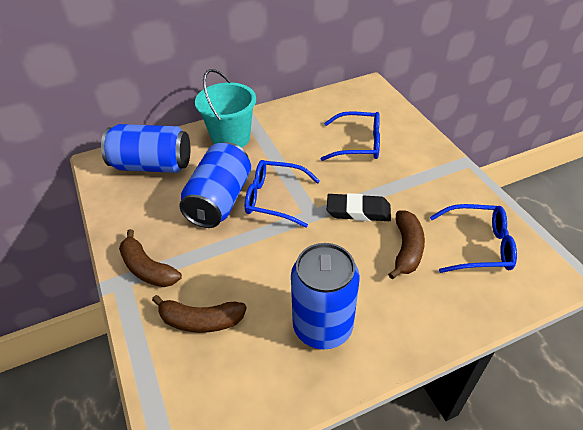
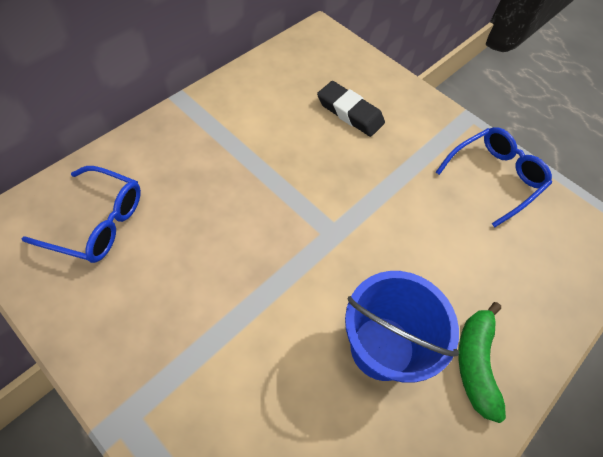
blue bucket: none = 0 -> [345,271,459,383] = 1
blue can: [101,124,190,173] [179,142,251,228] [291,243,360,350] = 3 -> none = 0
blue glasses: [245,160,320,228] [321,111,380,161] [430,204,517,273] = 3 -> [21,166,141,263] [436,127,552,227] = 2
brown banana: [119,229,182,287] [152,295,247,333] [388,210,425,279] = 3 -> none = 0
green banana: none = 0 -> [459,302,506,423] = 1
turquoise bucket: [195,69,256,148] = 1 -> none = 0

